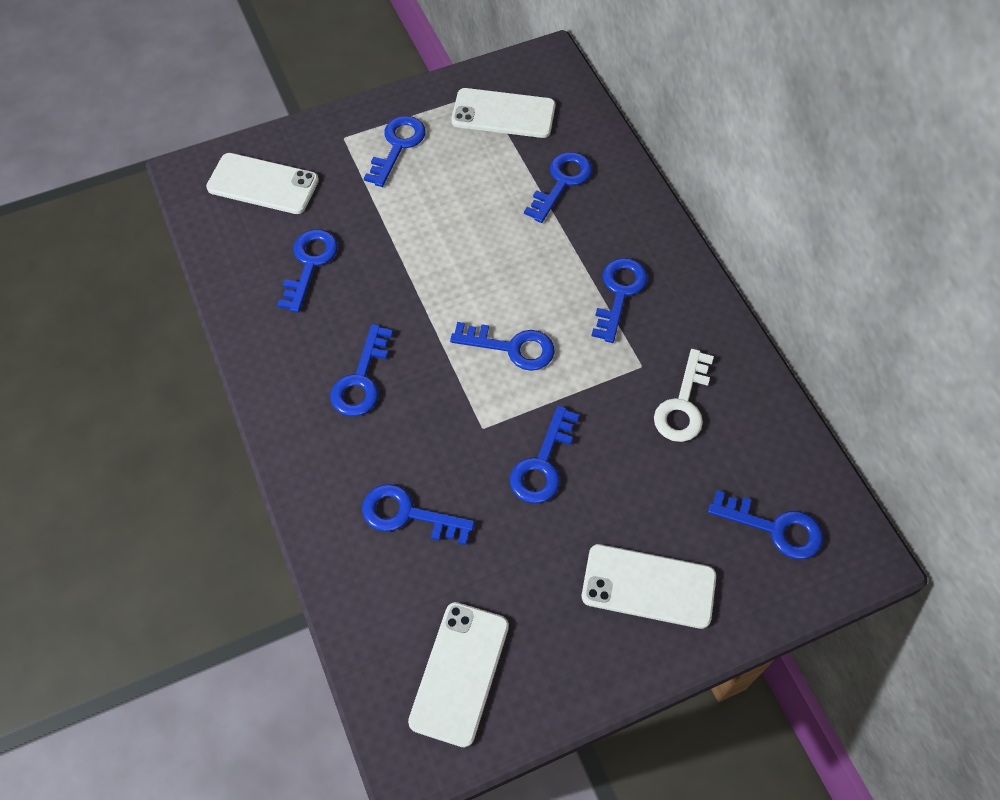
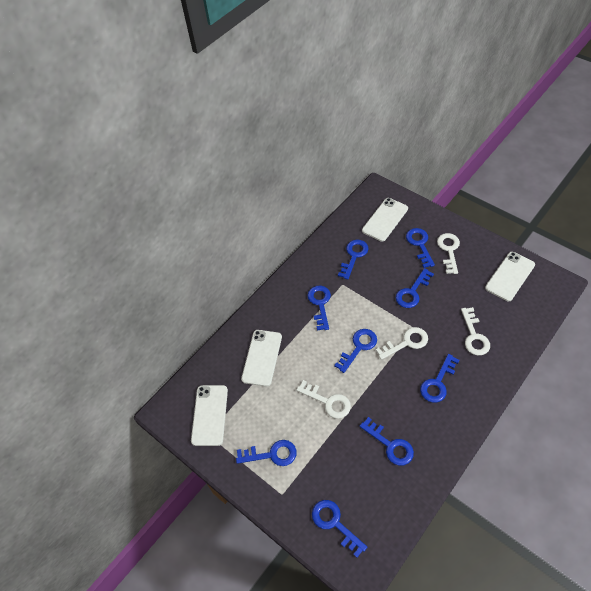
white key: [654,349,714,442] = 1 -> [296,380,351,419] [376,327,428,360] [437,233,460,274] [461,307,490,355] = 4

